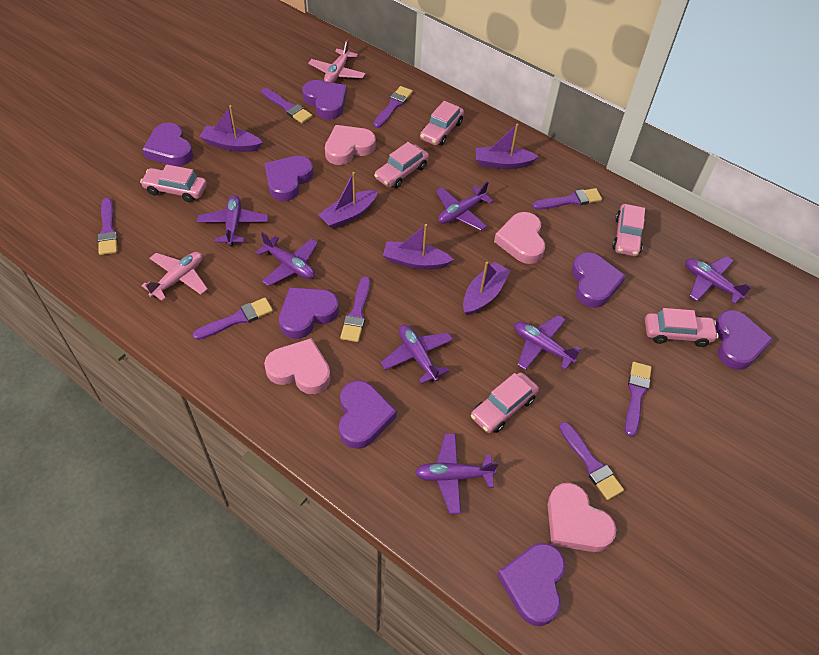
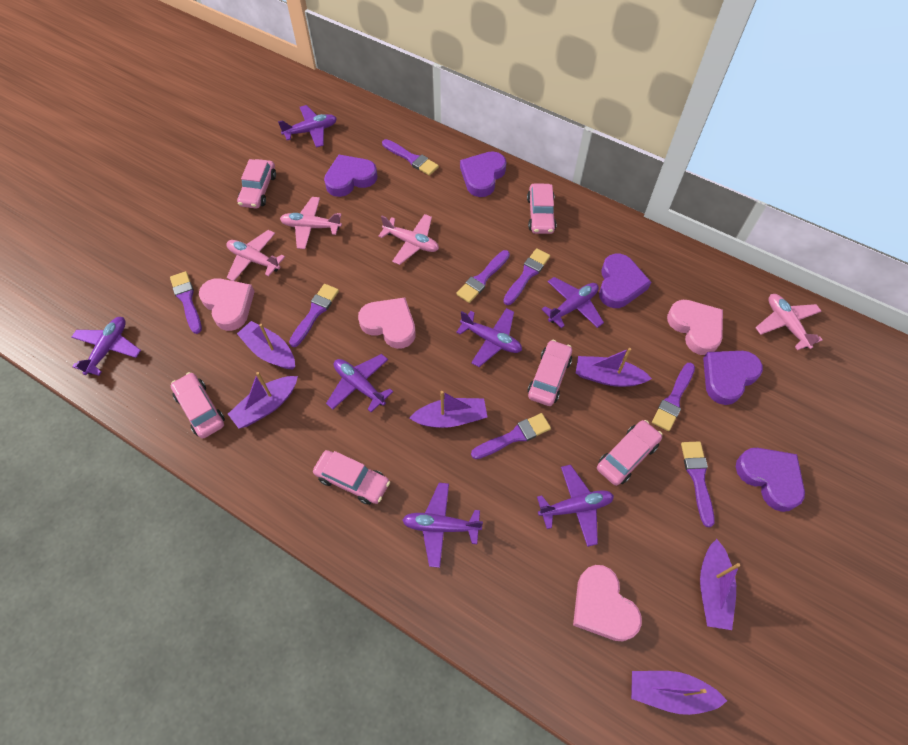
pink plane: [141,252,208,301] [308,39,365,83] = 2 -> [226,230,285,281] [280,197,342,249] [378,214,439,265] [755,294,822,350] = 4
purple boat: [200,105,263,152] [318,172,378,229] [383,224,454,269] [463,262,511,315] [476,124,539,169] = 5 -> [228,372,298,428] [237,321,295,370] [409,391,487,428] [576,348,652,387] [631,671,727,715] [700,539,740,630] = 6
purple heart: [142,122,193,166] [265,156,313,201] [279,287,339,339] [302,80,347,119] [339,380,397,449] [497,543,565,626] [572,252,626,308] [715,310,773,370] = 8 -> [324,155,378,197] [460,152,507,197] [599,254,651,308] [703,351,763,405] [736,448,805,512] = 5

